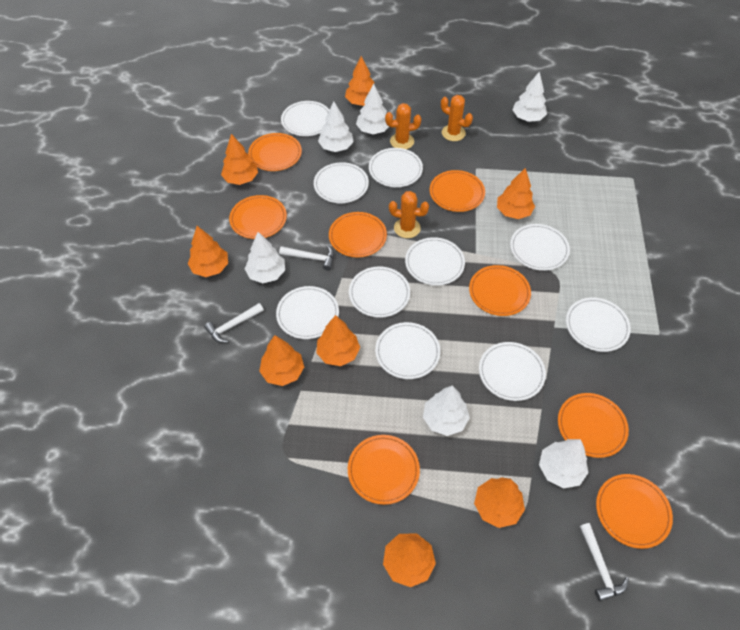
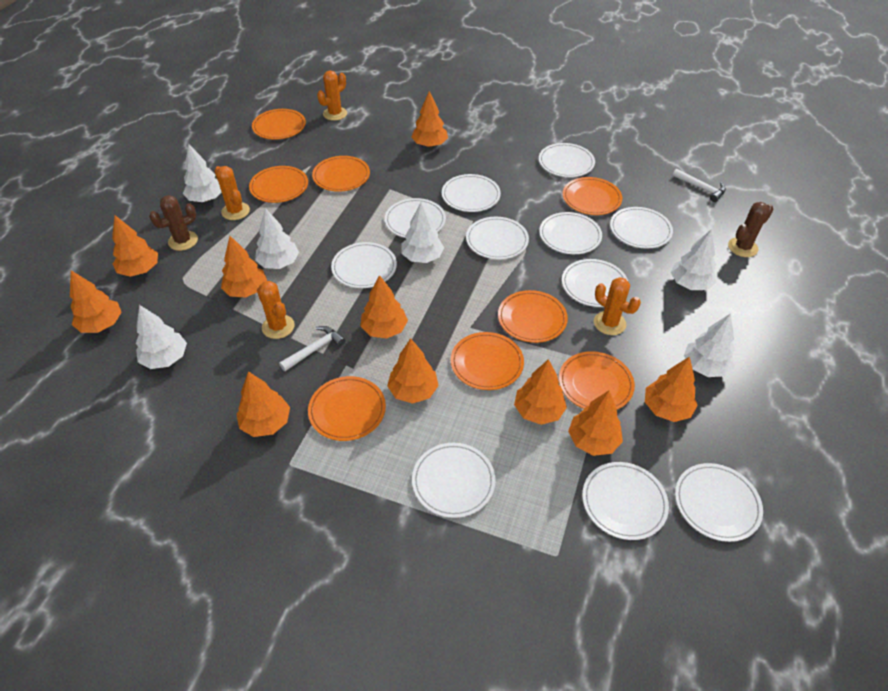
brown cactus: none = 0 -> [149,195,198,251] [728,202,774,257] = 2
orange cactus: [385,103,421,149] [389,191,429,238] [441,95,473,141] = 3 -> [215,166,250,220] [257,281,295,339] [317,71,347,121] [594,277,641,335] = 4
orange tree: [188,226,228,277] [221,134,258,185] [259,335,304,386] [316,315,360,366] [345,56,374,106] [383,533,436,587] [474,478,525,528] [497,168,535,219] = 8 -> [70,270,122,333] [112,215,158,277] [221,236,267,298] [236,371,290,437] [360,275,408,339] [387,338,439,404] [411,91,448,147] [514,359,567,425] [568,390,623,456] [645,356,698,422] = 10
white hammer: [204,303,264,343] [279,245,334,270] [580,523,629,601] = 3 -> [279,326,345,371] [673,169,726,202] = 2
white plate: [276,286,339,339] [281,101,329,136] [314,162,369,203] [349,267,410,318] [369,148,423,187] [375,322,441,379] [405,237,465,286] [479,342,546,401] [510,224,570,271] [566,298,631,352] = 10 -> [331,242,397,288] [385,198,446,238] [412,443,496,518] [442,174,501,212] [466,217,529,259] [539,143,595,177] [539,212,602,254] [562,259,628,307] [582,462,669,540] [610,207,673,248] [675,463,763,542] = 11

